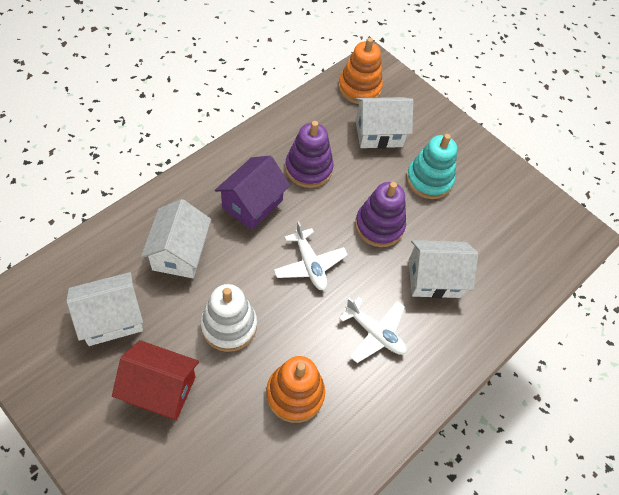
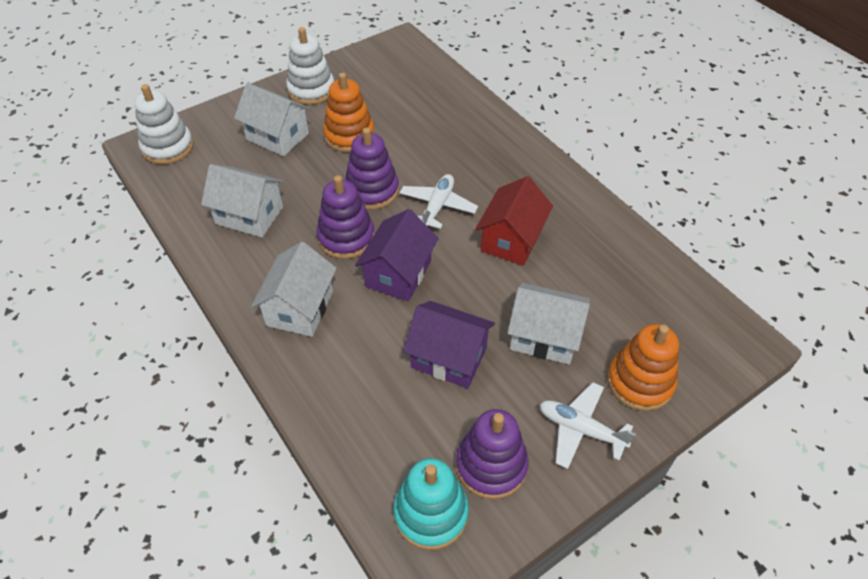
purple house: [215,156,290,230] = 1 -> [355,209,439,302] [403,301,495,388] = 2
purple stacking toy: [285,121,334,188] [355,182,406,247] = 2 -> [317,175,375,259] [345,128,399,210] [456,409,529,499] = 3
white stacking toy: [201,284,257,352] = 1 -> [134,84,194,165] [286,27,334,105] = 2

